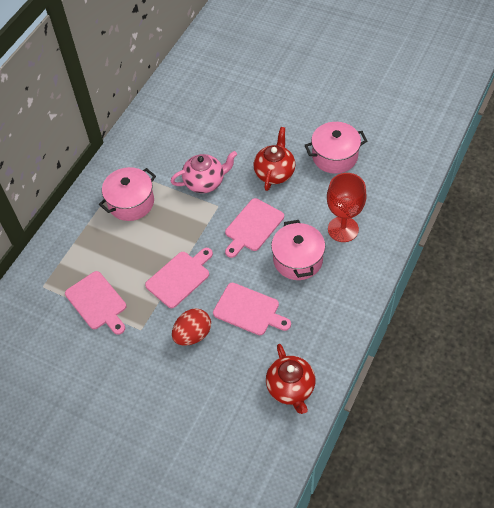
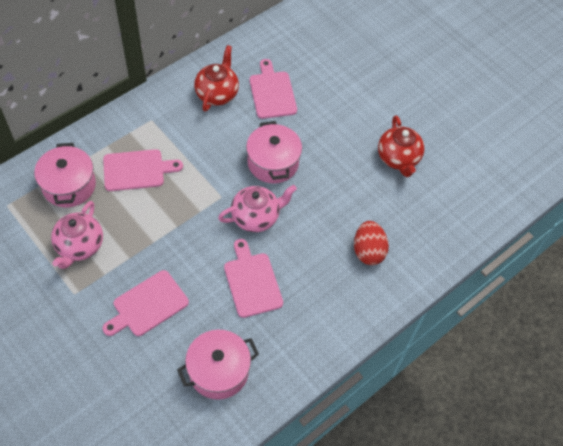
pink teapot: [171,151,237,193] = 1 -> [51,201,103,269] [218,185,297,232] = 2
red goblet: [327,173,367,242] = 1 -> none = 0

